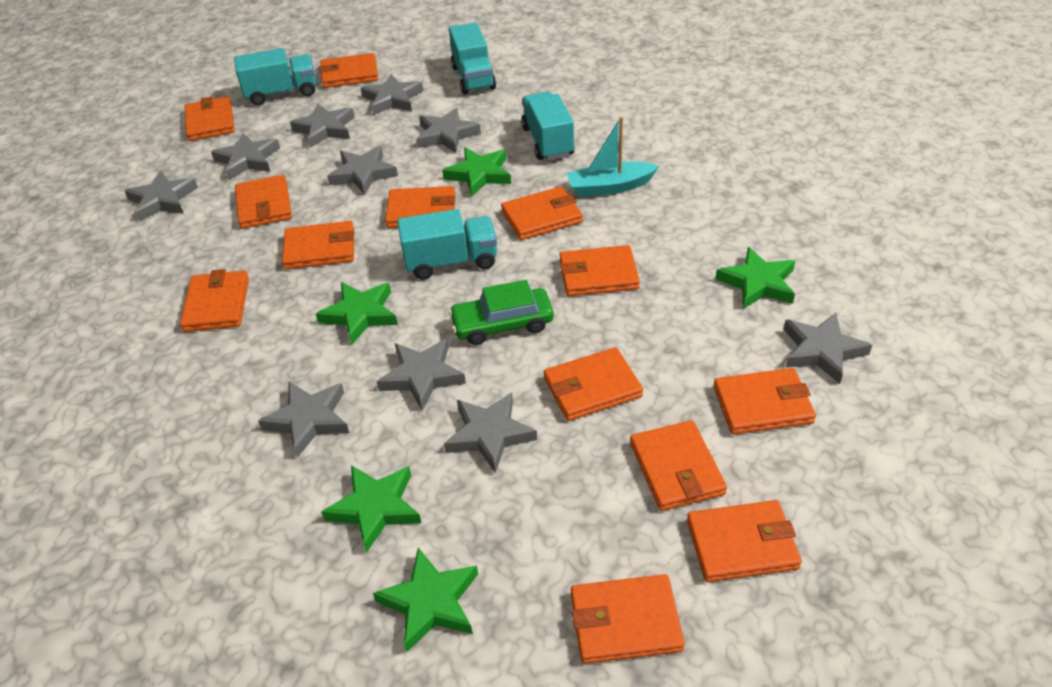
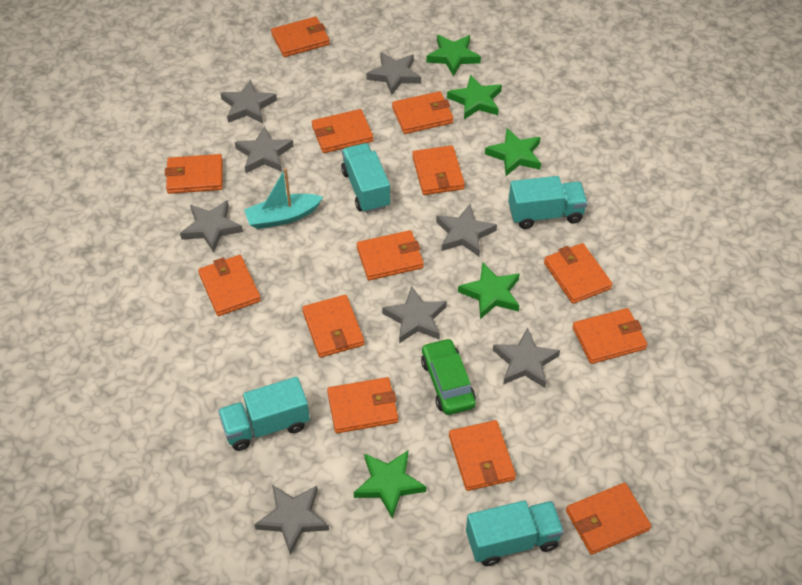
grey star: [125,171,198,222] [211,133,280,180] [258,382,349,457] [290,104,355,148] [327,146,398,195] [361,74,423,115] [377,339,466,411] [417,108,481,153] [444,393,537,473] [784,313,872,384] = 10 -> [180,200,243,253] [221,79,277,123] [235,127,294,173] [254,485,329,555] [366,52,421,95] [382,286,447,343] [436,204,497,256] [493,328,560,388] = 8

